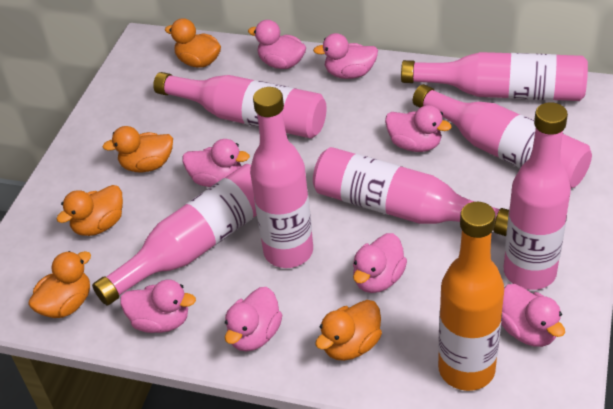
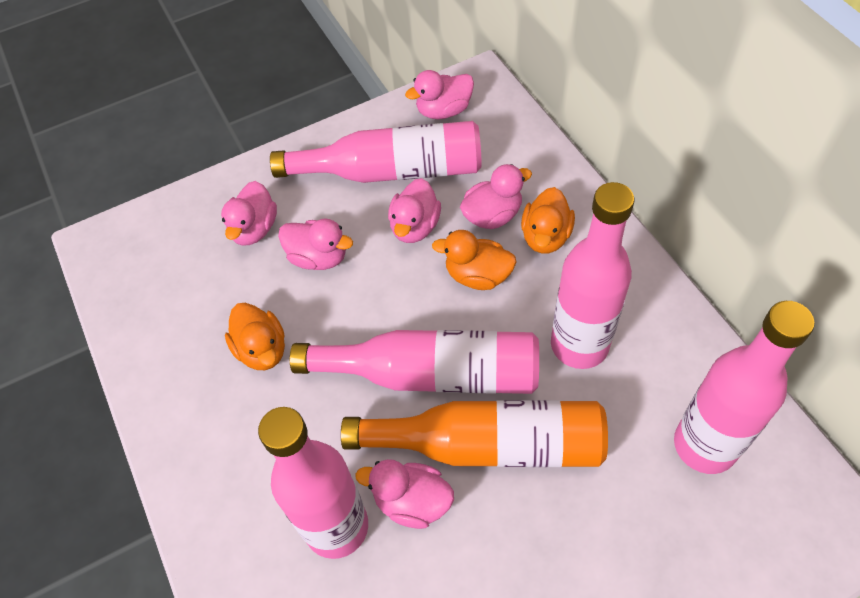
orange duck: [28,251,91,318] [57,185,123,236] [103,126,173,172] [165,18,221,67] [315,300,382,361] = 5 -> [225,303,285,370] [432,230,517,290] [521,187,575,253] = 3
pink bottle: [92,164,257,305] [153,72,327,138] [250,87,313,268] [313,147,509,236] [401,52,588,101] [413,84,592,188] [504,102,571,290] = 7 -> [258,407,368,559] [270,121,482,183] [290,330,539,394] [551,182,634,369] [674,301,815,474] = 5
pink duck: [120,280,196,333] [183,139,250,187] [225,287,282,352] [248,20,306,69] [313,33,378,79] [353,233,407,293] [385,105,452,152] [501,284,565,347] = 8 -> [221,181,277,246] [278,218,353,270] [355,459,454,529] [388,178,441,243] [405,70,474,119] [460,164,532,229] = 6

